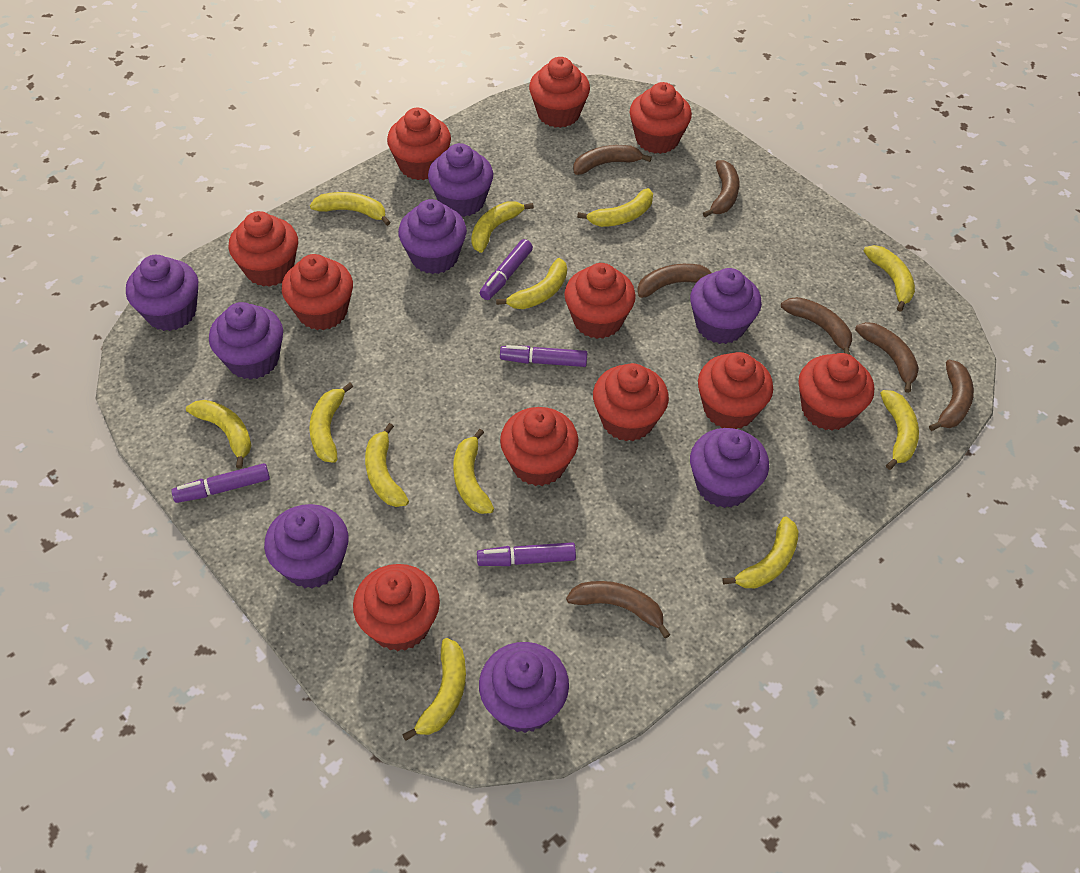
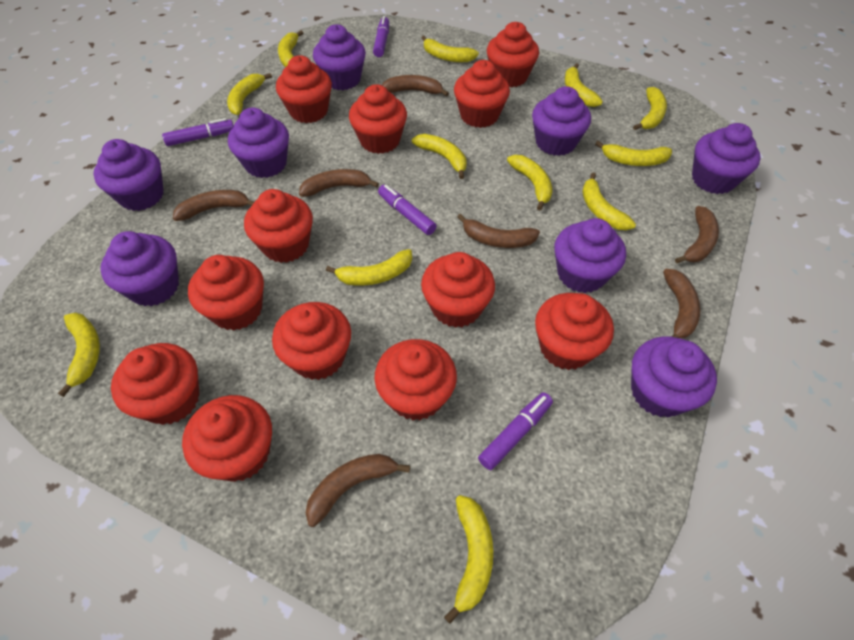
red cupcake: [228,211,298,287] [282,254,353,330] [353,564,440,651] [387,108,451,180] [500,407,579,486] [529,57,590,128] [564,263,636,339] [593,363,669,441] [630,82,692,154] [698,352,773,429] [798,353,874,431] = 11 -> [111,343,200,425] [182,395,272,482] [188,255,264,331] [244,189,313,263] [272,302,351,380] [276,55,332,123] [349,84,407,154] [374,339,457,420] [421,252,495,328] [454,60,510,128] [487,22,539,87] [535,293,614,370] = 12

